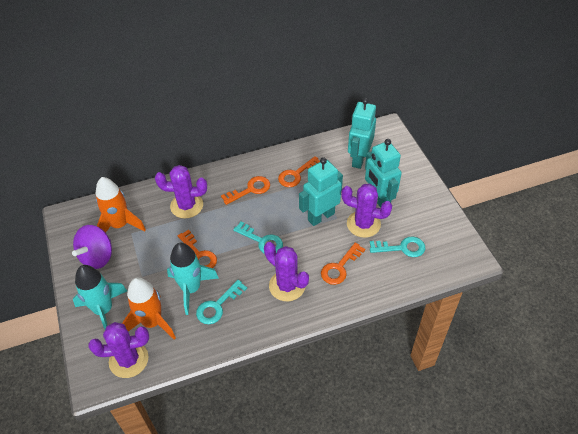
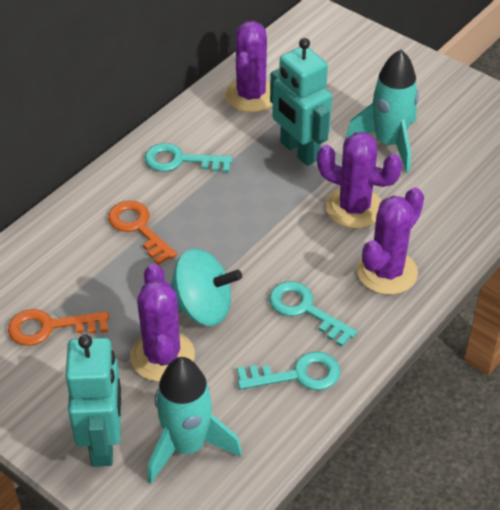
orange key: [178,229,217,268] [221,176,270,205] [278,156,320,187] [321,242,365,285] = 4 -> [8,309,109,346] [108,201,177,265] = 2
orange rocket: [96,177,146,233] [122,278,176,339] = 2 -> none = 0
purple spinning top: [72,225,112,269] = 1 -> none = 0
turquoise robot: [299,157,343,226] [348,98,376,169] [365,139,402,208] = 3 -> [65,334,122,467] [270,38,332,166] = 2
turquoise spinning top: none = 0 -> [170,248,242,326] = 1

